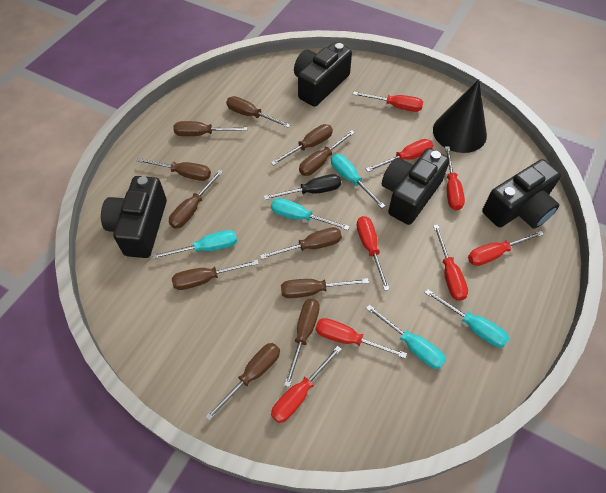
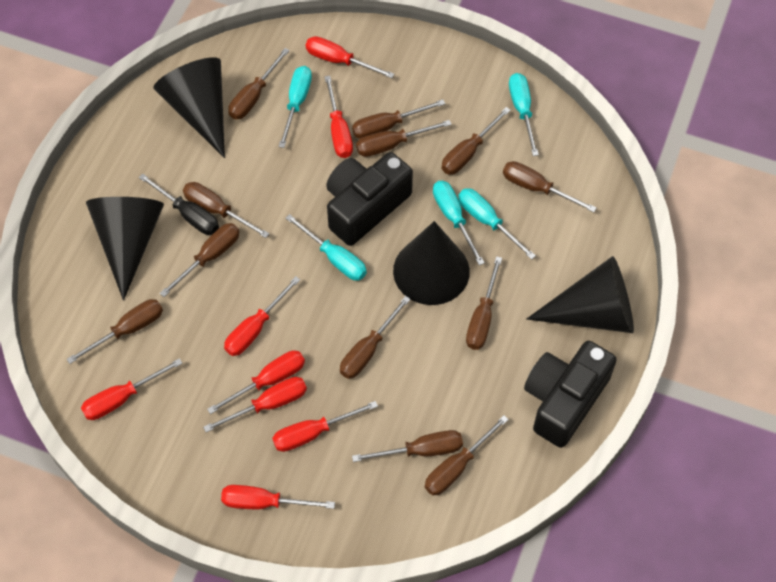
black camera: [101,176,167,258] [294,42,352,107] [382,148,450,225] [482,159,561,229] = 4 -> [326,152,413,246] [524,341,617,448] = 2
black cone: [433,79,487,153] = 1 -> [86,197,164,300] [154,57,225,158] [393,221,470,305] [527,256,634,333] = 4
brown screwdriver: [137,158,211,181] [169,170,223,229] [172,259,259,290] [173,121,247,136] [205,343,280,421] [226,96,290,128] [260,227,342,260] [271,124,333,166] [281,278,369,298] [284,299,320,387] [299,130,355,176] = 11 -> [66,299,163,364] [160,223,239,297] [183,182,269,238] [228,48,290,119] [340,296,411,379] [352,99,445,139] [352,430,463,462] [356,120,452,157] [425,415,509,495] [442,107,511,175] [466,256,502,350] [503,161,596,212] = 12

